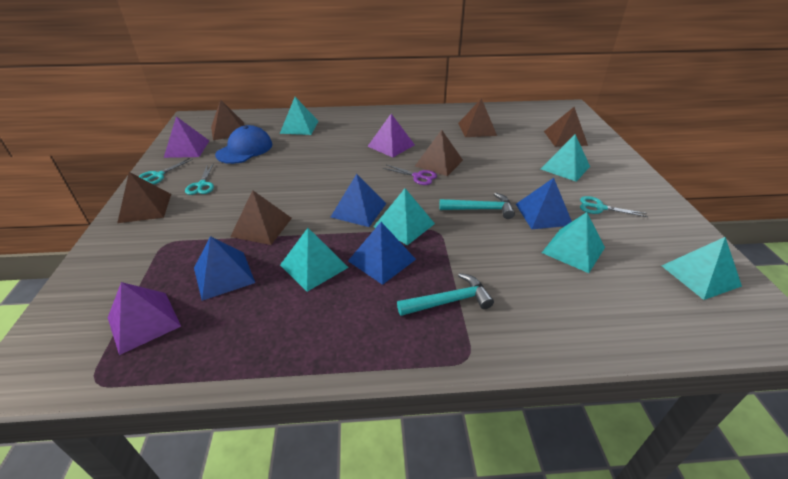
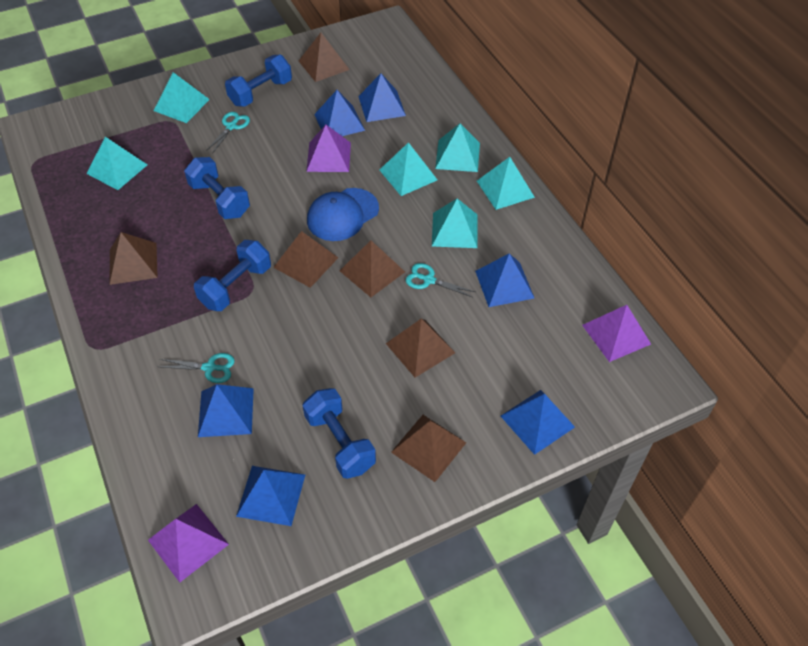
blue dumbbell: none = 0 -> [184,157,250,219] [194,240,271,311] [225,55,292,107] [302,388,376,479] = 4
blue pyramid: [194,236,255,301] [331,174,386,227] [348,222,416,285] [516,178,572,229] = 4 -> [198,384,254,437] [236,466,305,526] [314,90,365,136] [358,73,406,122] [475,253,535,307] [501,390,575,455] = 6
purple scissors: [383,165,437,185] = 1 -> none = 0
turquoise hammer: [397,273,494,316] [439,193,515,219] = 2 -> none = 0

